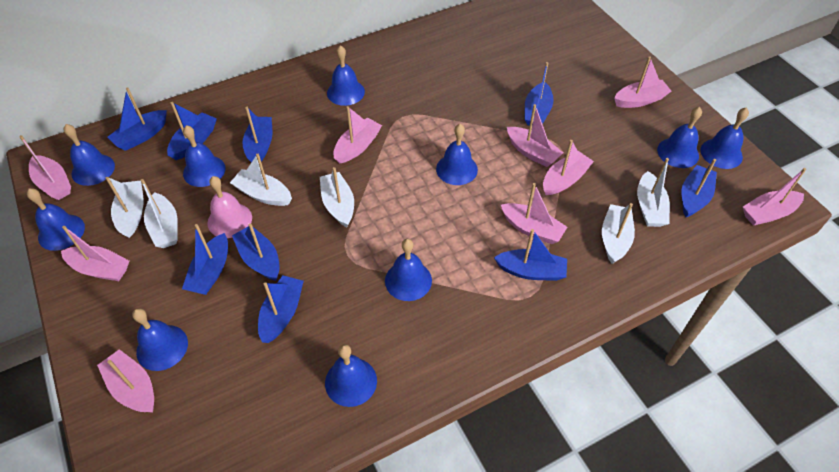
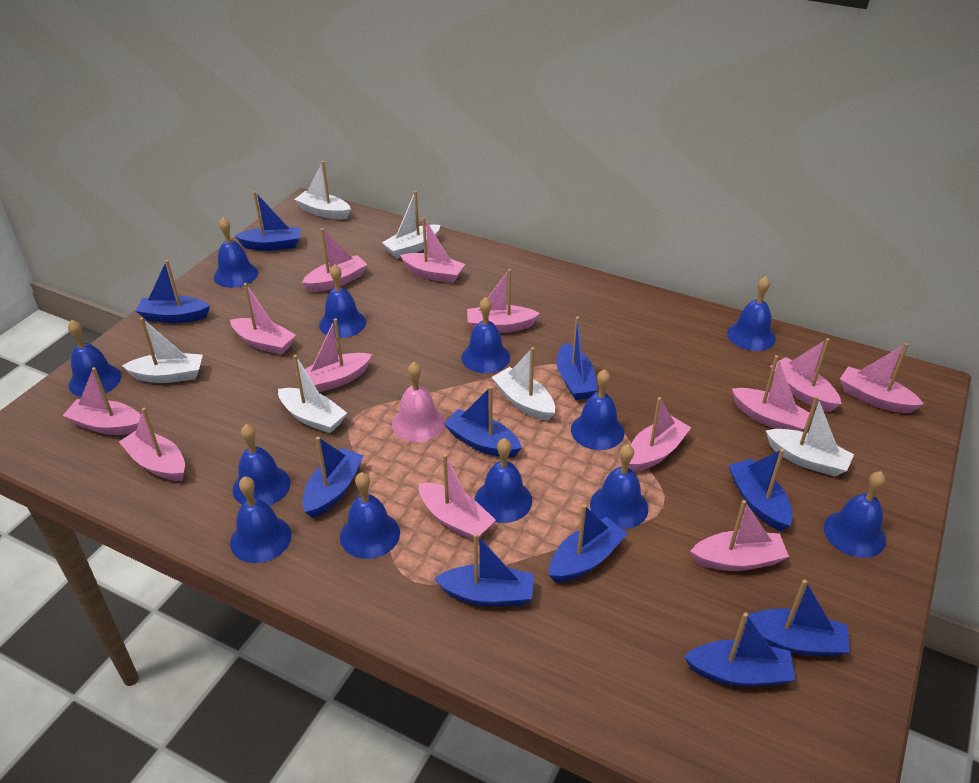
blue bell: [27,188,85,251] [63,124,115,186] [132,308,188,371] [183,125,225,187] [325,344,377,407] [327,45,365,106] [385,239,432,301] [436,124,478,185] [657,107,702,168] [700,107,749,169] = 10 -> [68,320,121,397] [214,217,258,288] [230,476,291,563] [233,424,290,506] [319,264,366,338] [340,472,400,559] [461,297,510,373] [475,438,532,523] [571,369,624,450] [590,444,648,529] [727,276,776,351] [824,471,886,558] = 12
blue boat: [107,88,167,151] [167,102,217,160] [182,224,228,295] [232,223,280,281] [242,107,272,162] [258,275,304,343] [494,229,567,281] [524,62,554,126] [682,159,717,217] = 9 -> [136,260,210,323] [235,191,301,251] [302,437,364,518] [434,533,534,606] [444,386,522,458] [549,504,628,582] [557,316,598,400] [684,612,796,687] [728,449,793,531] [744,579,850,657] = 10
pink boat: [19,135,71,200] [61,226,129,281] [97,349,154,413] [333,106,382,164] [501,183,567,244] [507,104,563,167] [543,140,594,195] [614,56,671,108] [743,168,806,226] = 9 -> [62,367,141,435] [119,408,185,481] [230,283,296,355] [296,318,372,392] [302,228,368,292] [400,217,465,283] [419,454,496,541] [467,269,540,333] [629,397,691,472] [690,500,789,571] [732,355,809,431] [770,338,841,412] [840,343,923,413] = 13

